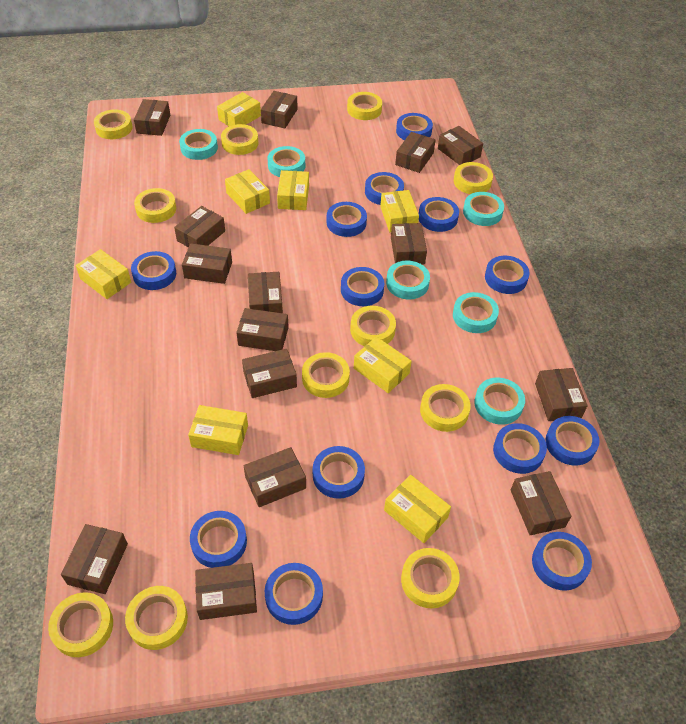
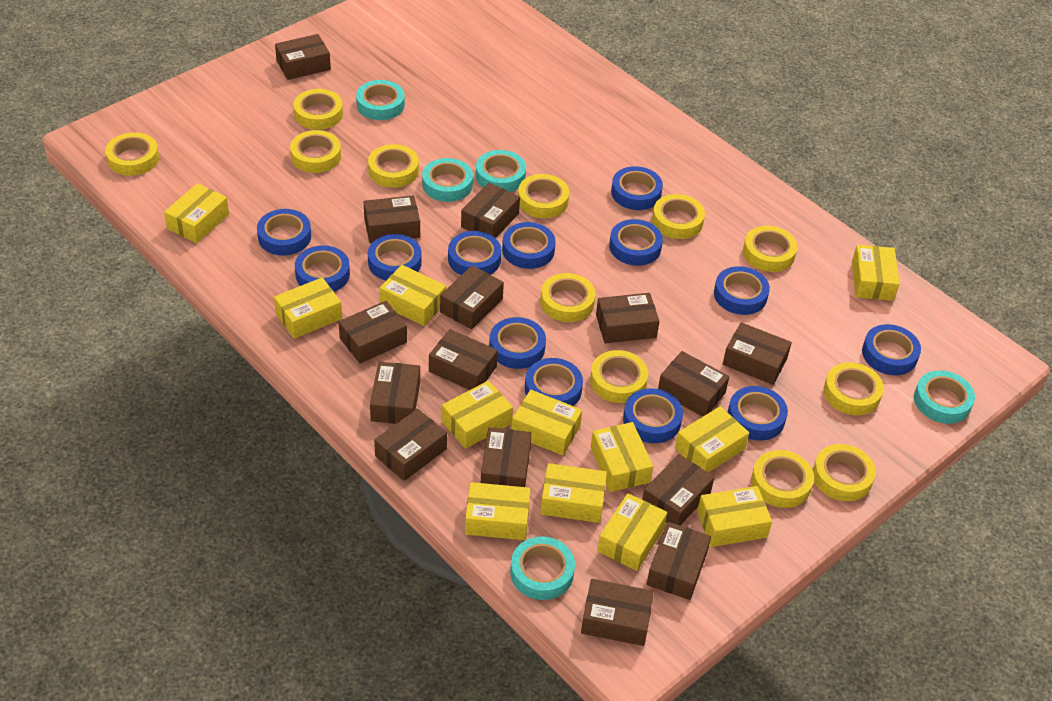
turquoise tape: [179,129,218,160] [268,146,305,177] [386,261,430,299] [453,292,499,333] [463,192,504,226] [474,378,525,425] = 6 -> [356,80,405,120] [422,158,473,202] [476,150,526,192] [510,537,575,600] [914,370,975,424] = 5
yellow box: [76,249,131,299] [188,405,248,455] [217,92,261,126] [225,169,270,214] [277,170,309,210] [354,337,412,393] [380,190,419,232] [384,475,451,543] = 8 -> [164,183,229,243] [274,277,342,339] [379,265,446,326] [442,381,513,449] [465,482,530,540] [512,390,582,456] [540,463,607,523] [591,422,654,492] [597,493,667,571] [675,406,749,473] [697,486,772,547] [852,245,900,301] = 12
yellow tape: [48,592,113,657] [94,109,132,139] [125,586,188,650] [134,188,176,223] [221,124,258,155] [302,352,350,398] [347,92,382,120] [350,306,396,346] [401,548,460,608] [420,384,471,432] [454,162,493,194] = 11 -> [105,132,159,176] [290,130,341,173] [294,89,343,130] [368,144,419,188] [518,174,569,218] [540,273,596,322] [590,350,648,403] [652,194,705,239] [743,226,797,272] [751,450,814,508] [813,444,876,501] [824,362,884,416] = 12

